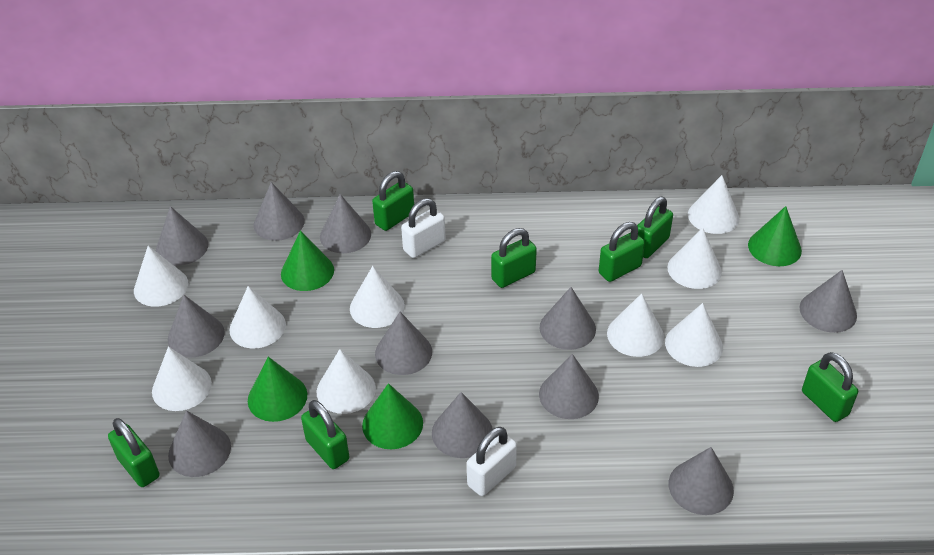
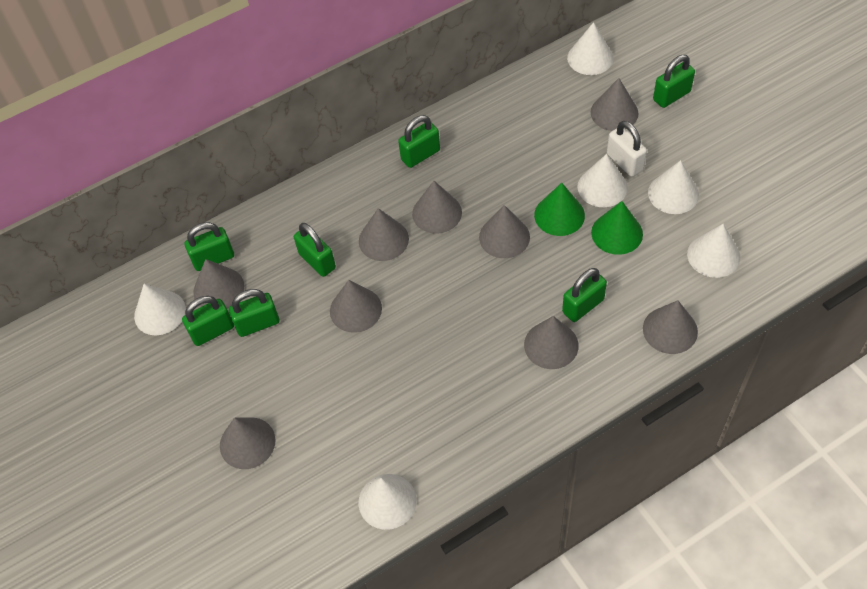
green cone: [248,357,307,422] [281,230,334,291] [362,383,423,449] [748,206,802,266] = 4 -> [534,183,585,236] [591,201,643,255] = 2
grey cone: [156,206,208,266] [168,295,225,358] [168,410,231,477] [254,182,305,241] [320,194,371,253] [375,312,432,375] [432,392,493,458] [539,287,596,350] [539,354,599,419] [669,447,734,515] [799,270,857,333] = 11 -> [193,259,244,309] [220,417,275,469] [330,280,382,333] [359,208,409,261] [412,181,462,234] [479,205,530,258] [524,316,579,369] [591,78,639,131] [643,300,698,354] = 9
white cone: [134,246,188,307] [152,346,212,411] [229,286,286,348] [317,349,376,414] [350,266,405,328] [607,293,664,357] [665,303,723,367] [667,228,722,289] [688,175,739,234] = 9 -> [134,284,186,335] [359,474,417,530] [567,22,613,75] [578,154,628,207] [648,160,699,214] [687,224,740,278] = 6
white padlock: [401,198,446,258] [467,427,517,496] = 2 -> [607,121,647,177] = 1

